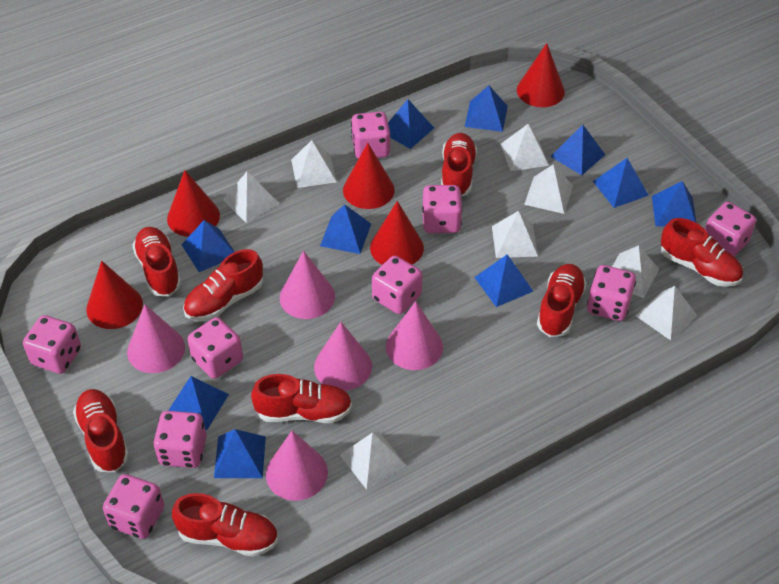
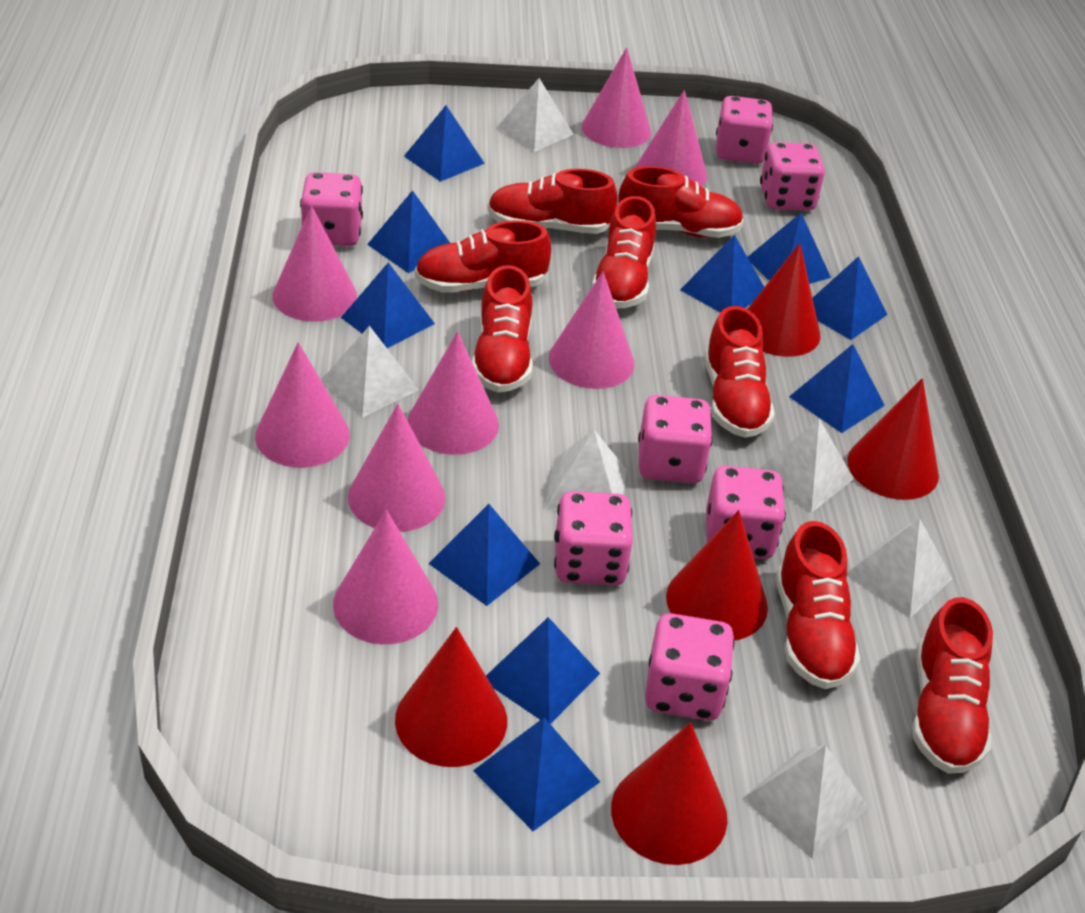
pink cone: [127,304,185,373] [266,431,328,501] [280,251,335,319] [314,322,372,391] [386,301,443,370] = 5 -> [255,342,350,468] [273,206,357,322] [333,510,438,644] [348,404,446,532] [407,332,499,455] [549,271,634,389] [582,48,651,148] [635,90,707,187] = 8
pink dice: [23,315,81,374] [103,474,164,539] [153,411,206,468] [187,317,243,379] [351,112,390,159] [372,256,422,314] [422,185,463,233] [587,265,636,321] [705,202,756,257] = 9 -> [300,172,363,246] [554,491,633,586] [638,395,713,483] [645,613,735,721] [706,466,786,559] [716,96,773,164] [760,142,825,210] = 7
white pyramid: [223,171,280,223] [291,140,337,188] [340,432,407,490] [492,211,538,258] [501,124,549,171] [524,164,573,214] [612,245,659,298] [635,286,697,340] = 8 -> [321,326,419,418] [496,78,574,152] [544,430,627,511] [742,745,869,859] [760,419,854,513] [847,518,953,618] = 6

